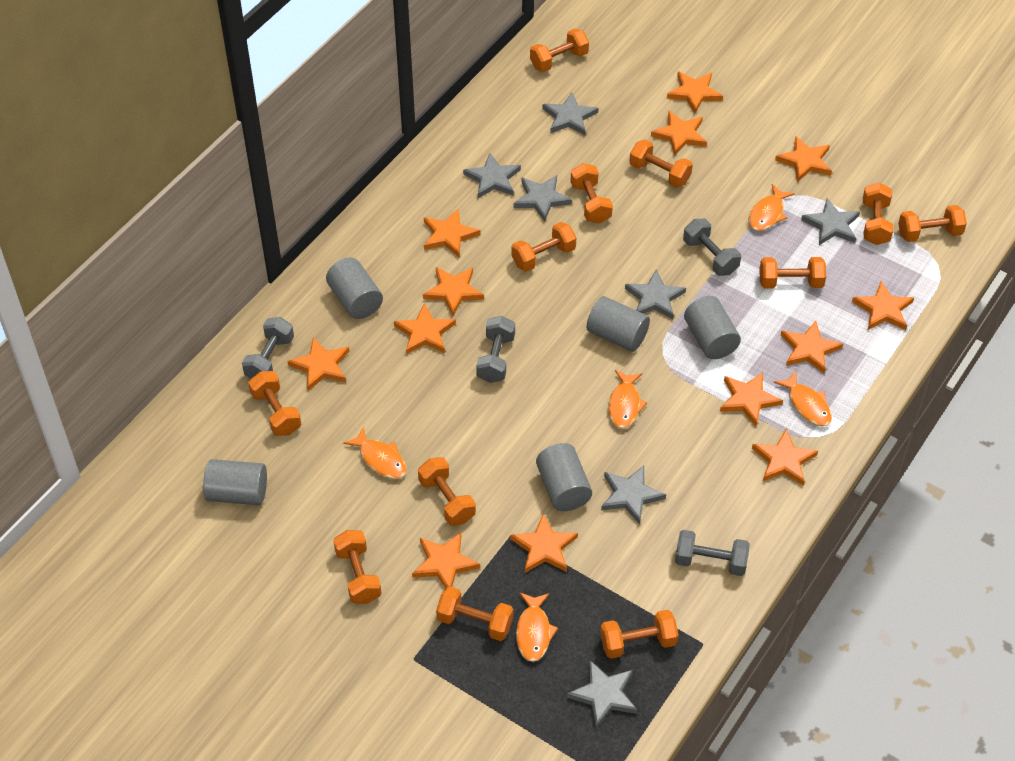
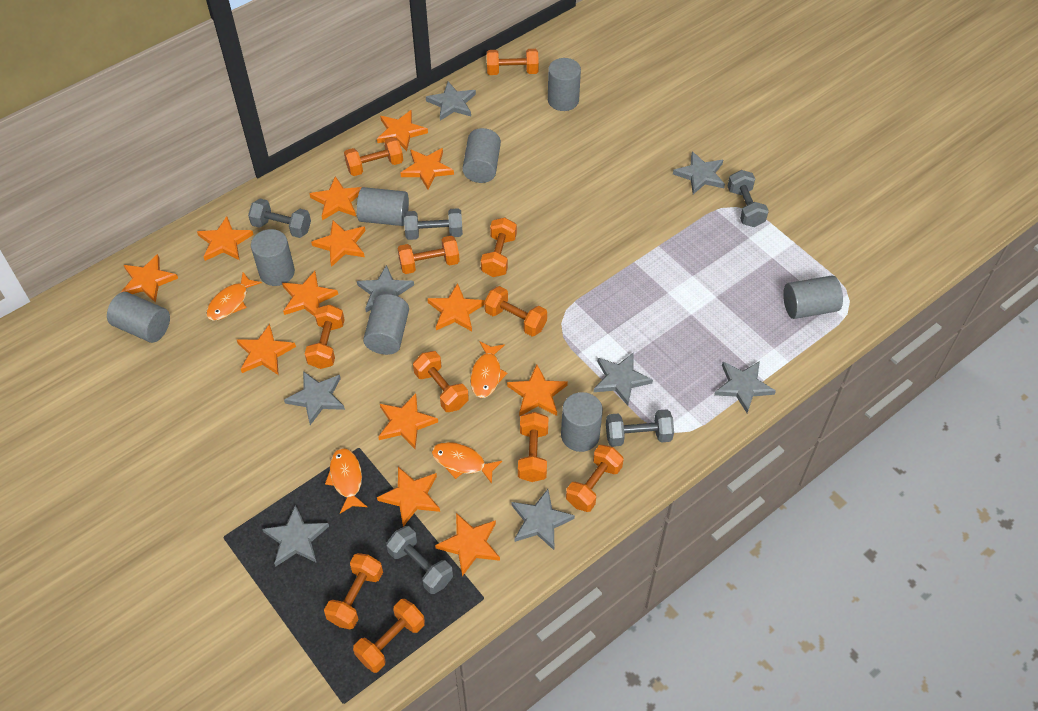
grey cylinder: [203,459,267,505] [326,257,383,319] [536,443,592,511] [587,296,650,352] [684,296,741,359] = 5 -> [107,292,170,343] [251,229,295,286] [357,187,409,226] [363,294,409,355] [462,128,501,183] [548,58,581,111] [561,392,603,452] [783,276,843,319] = 8
grey dumbbell: [242,317,294,378] [476,316,515,383] [675,530,750,576] [683,219,741,276] = 4 -> [248,199,311,238] [386,526,453,594] [404,208,463,240] [606,409,674,447] [728,170,769,227] = 5
grey star: [463,153,521,198] [513,175,572,222] [542,92,598,135] [567,660,638,728] [601,465,666,525] [625,269,686,319] [801,198,860,245] = 7 -> [262,505,329,566] [284,371,345,425] [357,265,414,312] [426,82,476,121] [511,489,575,550] [594,352,653,406] [673,152,725,194] [714,361,776,413] = 8
orange dumbbell: [248,371,301,436] [333,530,382,604] [418,457,476,526] [436,586,513,641] [512,222,576,272] [530,29,589,72] [571,163,613,224] [600,610,678,659] [629,139,693,188] [759,257,826,289] [863,182,893,245] [898,205,967,242] = 12 -> [305,304,345,369] [324,553,383,629] [344,137,403,176] [353,599,425,673] [398,236,460,274] [413,351,469,412] [481,217,517,277] [484,286,547,336] [487,49,539,75] [518,412,548,482] [566,445,624,512] = 11
orange fish: [343,427,407,479] [516,593,558,662] [608,370,647,428] [749,184,795,231] [774,371,832,427] = 5 -> [206,272,262,321] [325,448,367,514] [431,442,502,484] [470,342,507,398] = 4

